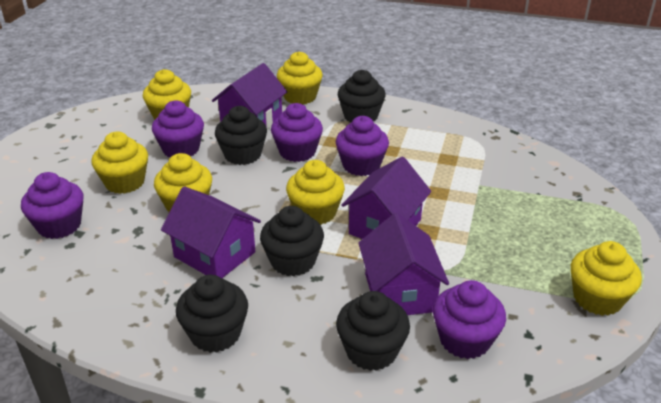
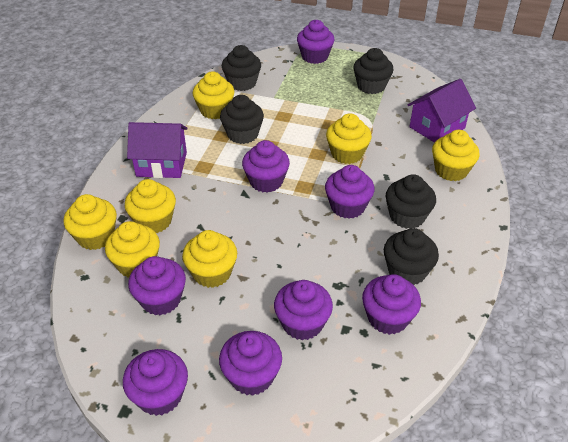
purple cupcake: [21,172,83,239] [152,101,204,157] [271,103,323,162] [335,116,389,176] [433,280,506,359] = 5 -> [123,349,188,416] [128,256,186,315] [219,331,282,396] [242,140,290,193] [274,280,333,340] [297,20,334,64] [325,165,375,219] [362,274,421,335] = 8
purple house: [161,186,261,278] [212,63,287,130] [341,157,431,239] [358,213,449,315] = 4 -> [127,122,188,178] [408,79,476,143] = 2
yellow cupcake: [91,131,148,194] [143,69,191,120] [154,153,212,212] [277,52,323,104] [286,160,345,225] [571,241,642,316] = 6 -> [64,194,117,250] [105,221,160,278] [125,179,176,233] [182,230,237,288] [193,71,235,119] [326,113,372,164] [432,130,480,181] = 7

